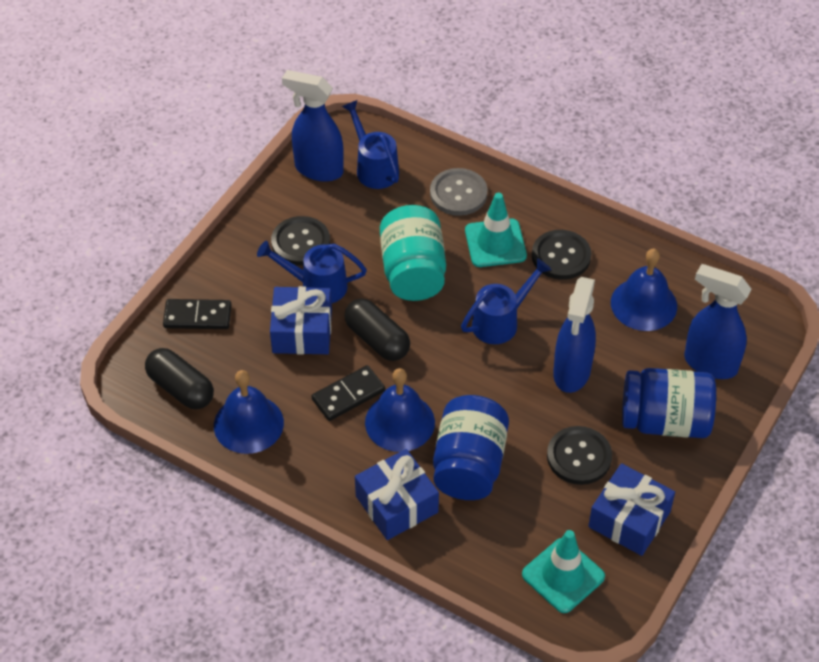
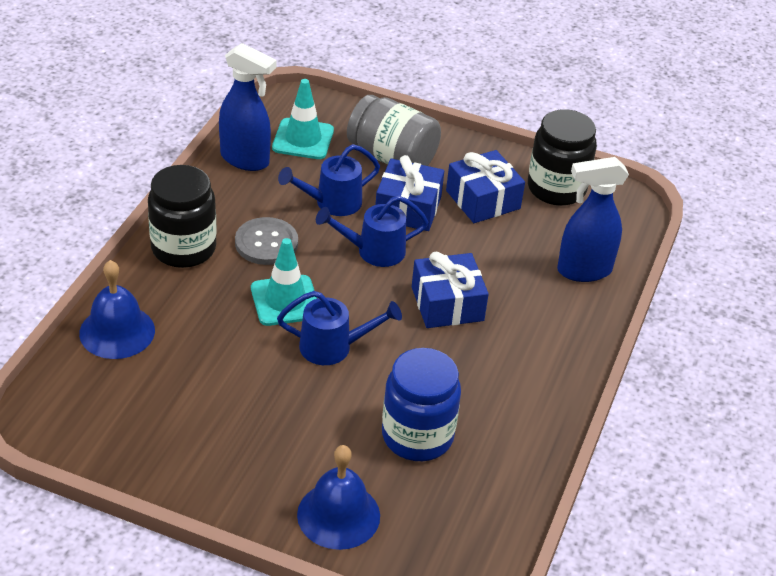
black button: [271,216,330,266] [532,230,591,280] [547,426,612,485] = 3 -> none = 0
black capsule: [145,348,214,409] [345,298,410,361] = 2 -> none = 0
black domino: [163,299,231,329] [312,365,385,421] = 2 -> none = 0
black jar: none = 0 -> [148,165,217,268] [528,109,597,206] = 2
blue bell: [214,370,284,454] [365,368,435,452] [611,249,677,331] = 3 -> [79,260,155,359] [297,445,380,550] = 2
blue jar: [433,395,509,500] [622,368,716,438] = 2 -> [382,348,461,461] = 1
blue spray bottle: [282,70,344,182] [553,277,596,393] [684,264,752,379] = 3 -> [219,43,277,171] [557,157,629,282] = 2
grey jar: none = 0 -> [347,95,441,166] = 1
turquoise jar: [380,205,446,301] = 1 -> none = 0

